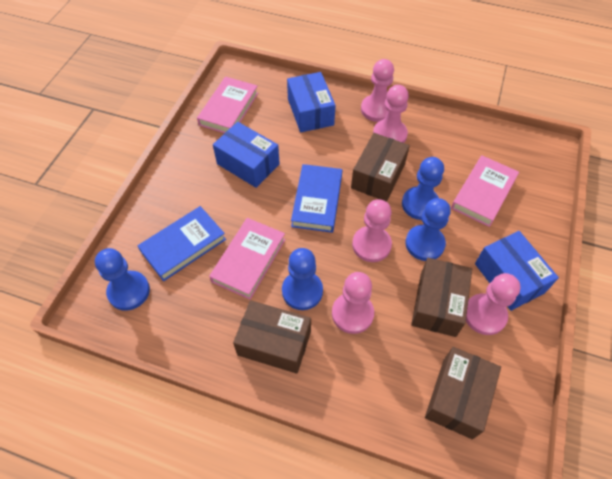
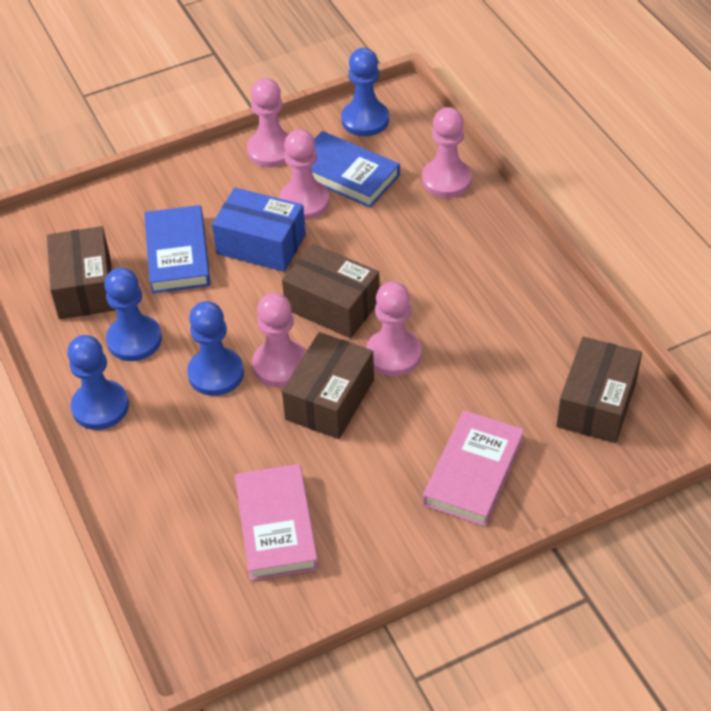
blue box: [213,122,280,188] [287,72,336,132] [475,231,559,311] = 3 -> [212,188,306,272] = 1
pink book: [197,77,258,133] [209,218,285,300] [451,156,519,227] = 3 -> [235,464,318,581] [423,410,524,527] = 2

